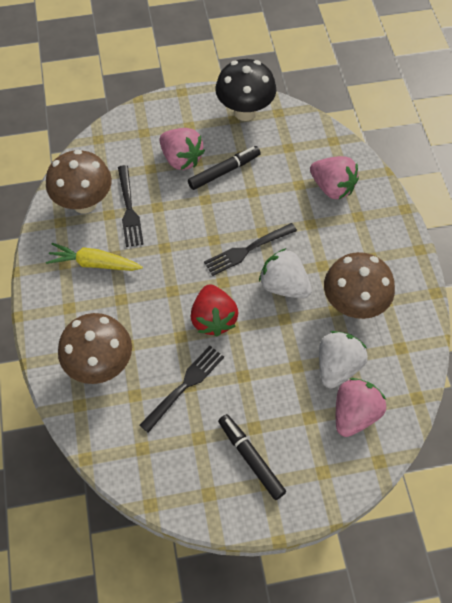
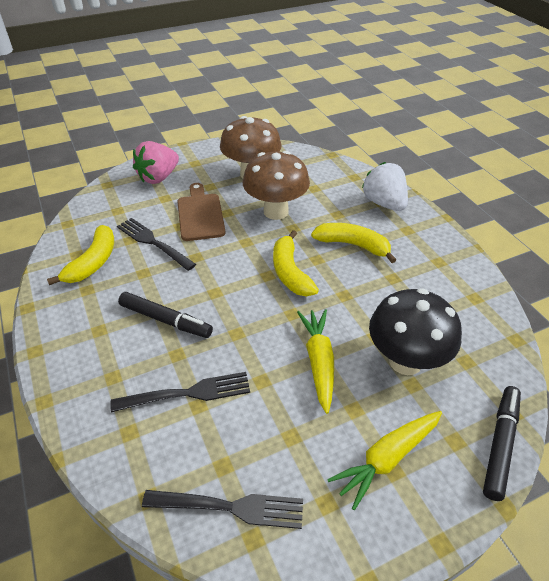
brown cutting board: none = 0 -> [177,183,226,241] = 1
brown mushroom: [46,150,112,213] [58,313,132,384] [324,252,395,319] = 3 -> [220,116,281,179] [243,151,310,220] = 2
pink strawberry: [160,128,205,170] [310,156,359,199] [336,378,386,437] = 3 -> [133,141,179,184] = 1
red strawberry: [191,284,239,337] = 1 -> none = 0
white strawberry: [259,248,312,298] [319,331,368,388] = 2 -> [362,162,408,211] = 1
yellow banana: none = 0 -> [47,225,114,285] [273,230,319,296] [311,223,396,263] = 3
yellow carrot: [46,243,143,271] = 1 -> [297,309,334,414] [327,411,442,510] = 2

